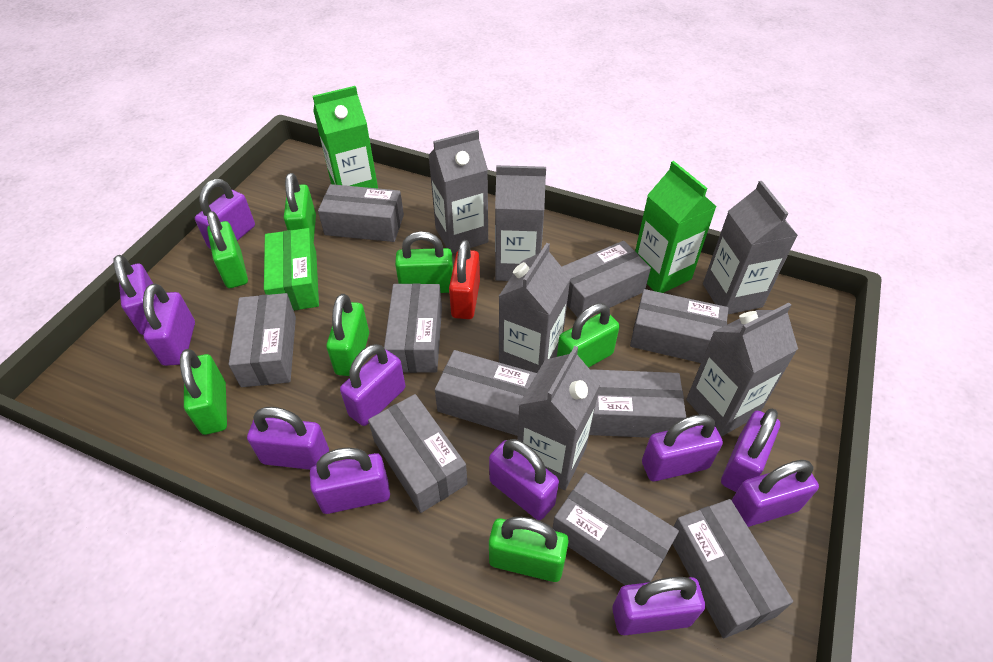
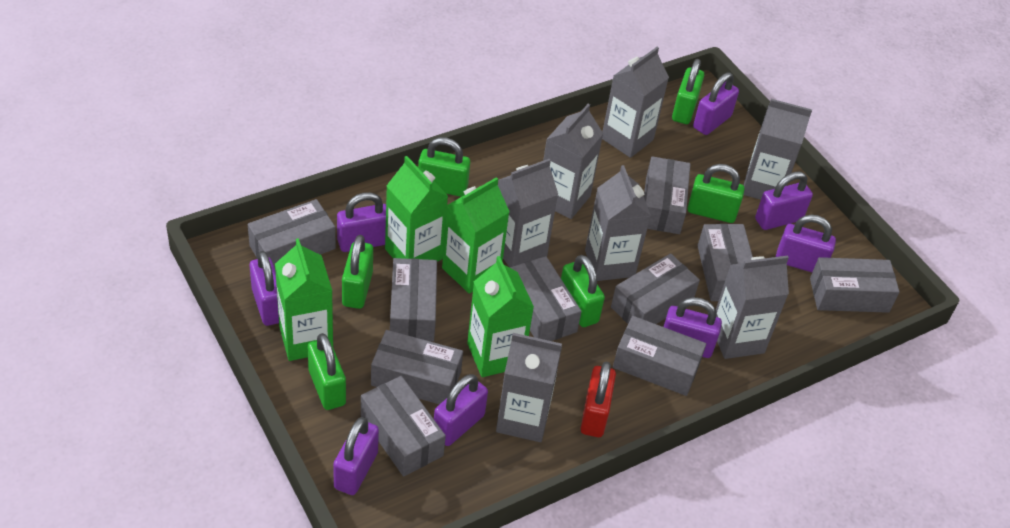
green box: [264,228,319,311] = 1 -> none = 0
green carton: [313,86,378,188] [635,161,716,293] = 2 -> [275,238,333,361] [385,156,448,262] [442,177,510,294] [467,256,534,377] = 4
green padlock: [180,349,227,435] [207,211,248,288] [284,173,316,243] [326,294,369,376] [395,231,453,293] [489,517,569,582] [557,303,620,368] = 7 -> [308,333,346,410] [342,235,373,309] [418,137,470,197] [561,255,605,327] [672,59,704,124] [688,164,745,223] = 6
grey carton: [428,130,488,254] [495,165,546,281] [499,243,571,373] [517,346,601,490] [686,303,798,437] [703,181,798,314] = 6 -> [496,333,562,442] [498,159,558,267] [543,104,603,219] [585,165,651,281] [602,47,669,158] [716,256,789,359] [744,99,812,200] = 7
purple padlock: [113,255,156,335] [143,284,195,366] [195,179,255,249] [247,407,329,470] [310,447,390,514] [340,344,406,426] [489,439,559,520] [612,577,705,635] [642,414,723,481] [721,409,780,492] [732,460,819,527] = 11 -> [250,251,279,326] [333,417,379,495] [337,192,386,252] [434,374,488,446] [663,297,722,358] [693,72,739,135] [755,172,813,230] [776,215,836,272] = 8

